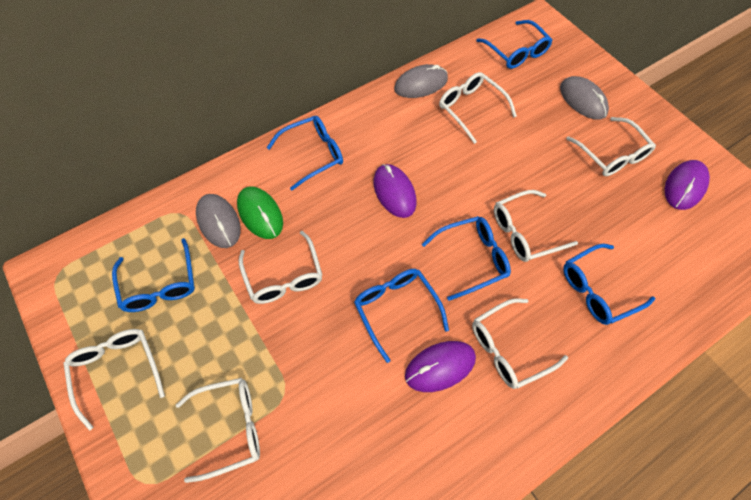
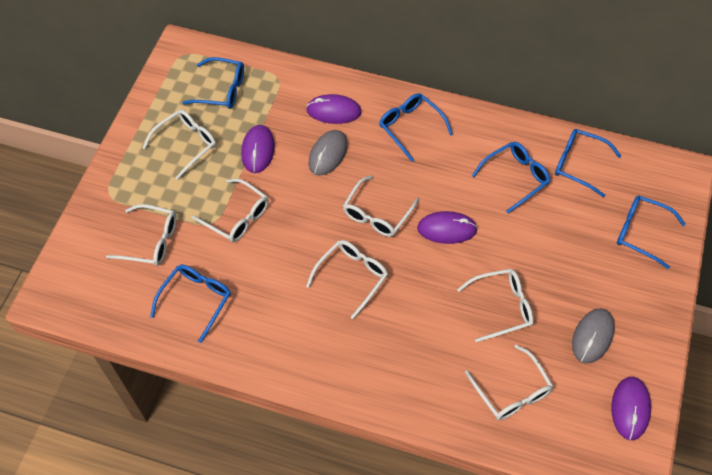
green mouse: [237,186,283,239] = 1 -> none = 0
grey mouse: [196,194,241,248] [394,64,448,98] [560,76,609,119] = 3 -> [309,130,348,176] [572,308,615,363] = 2
purple mouse: [373,164,417,218] [405,341,476,392] [665,160,710,210] = 3 -> [241,125,275,173] [306,94,362,124] [417,211,478,244] [611,377,651,440] = 4

